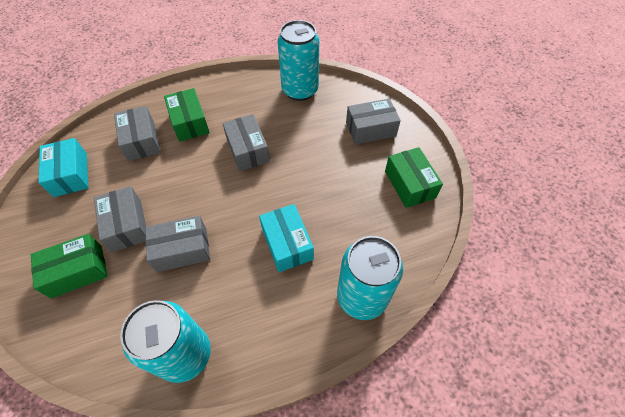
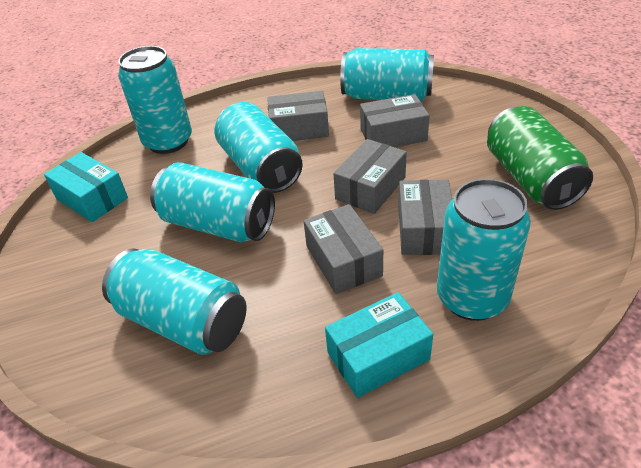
green box: [31,234,108,299] [164,88,210,142] [385,147,443,208] = 3 -> none = 0
green can: none = 0 -> [487,106,593,210] = 1
turquoise can: [120,300,211,383] [278,20,319,101] [337,236,403,320] = 3 -> [102,248,247,355] [118,46,192,154] [150,162,275,242] [215,102,303,193] [340,48,434,101] [437,179,531,321] = 6

